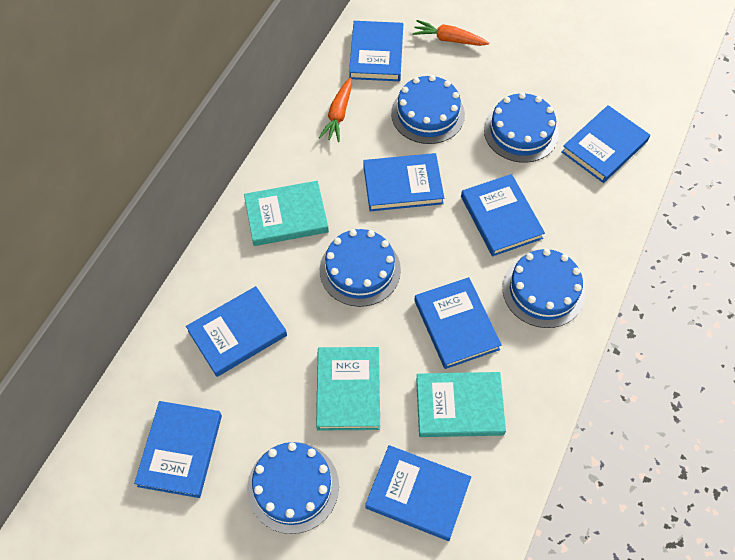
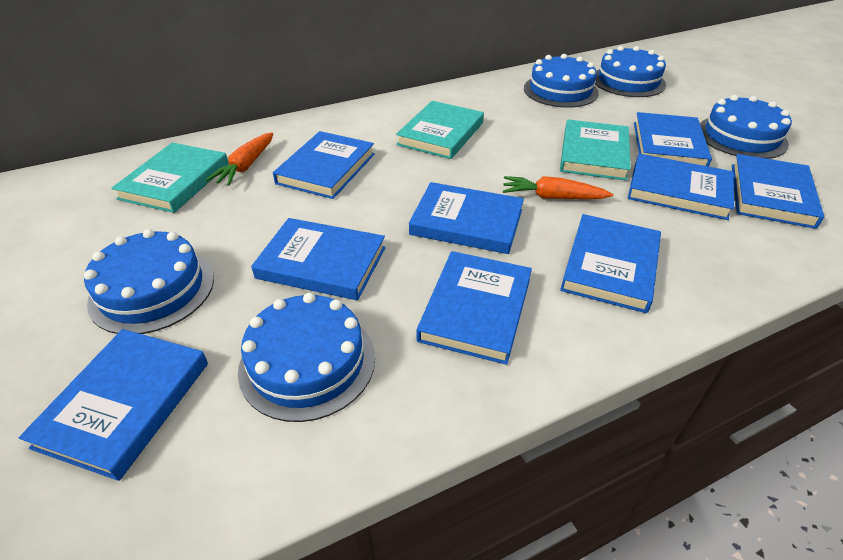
blue book: [134,401,222,498] [186,286,287,377] [349,21,403,81] [363,153,444,211] [365,445,471,541] [414,277,502,369] [461,174,545,256] [561,105,650,183] = 8 -> [19,329,208,481] [251,218,386,300] [273,131,375,199] [409,182,524,254] [416,251,532,365] [560,214,661,313] [628,154,734,220] [634,112,712,167] [732,154,824,229] = 9

